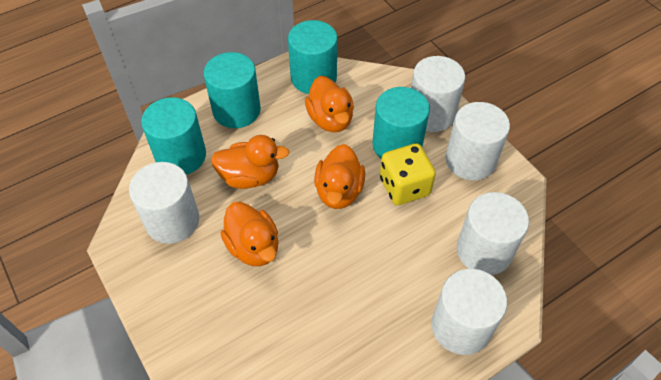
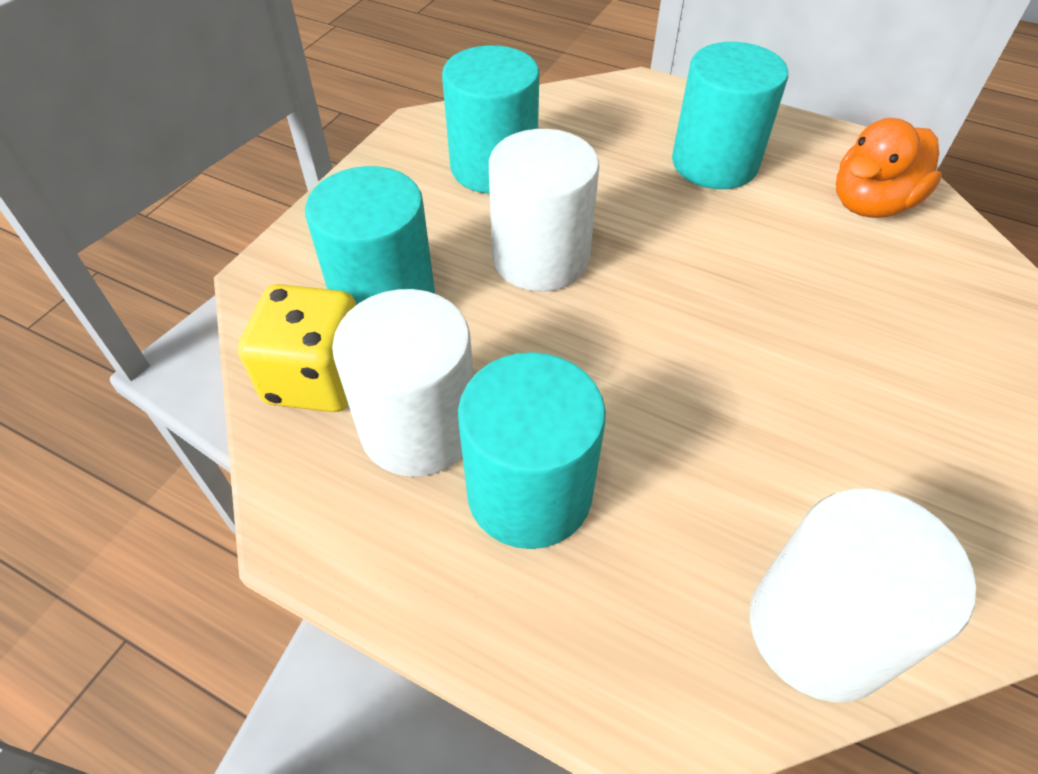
orange duck: [211,135,290,189] [220,202,278,266] [305,76,354,132] [314,144,365,209] = 4 -> [836,118,942,218] = 1
white cylinder: [129,162,199,244] [411,56,465,132] [431,269,507,355] [446,102,510,181] [457,192,529,275] = 5 -> [332,289,474,477] [489,129,599,291] [750,489,976,702] = 3

